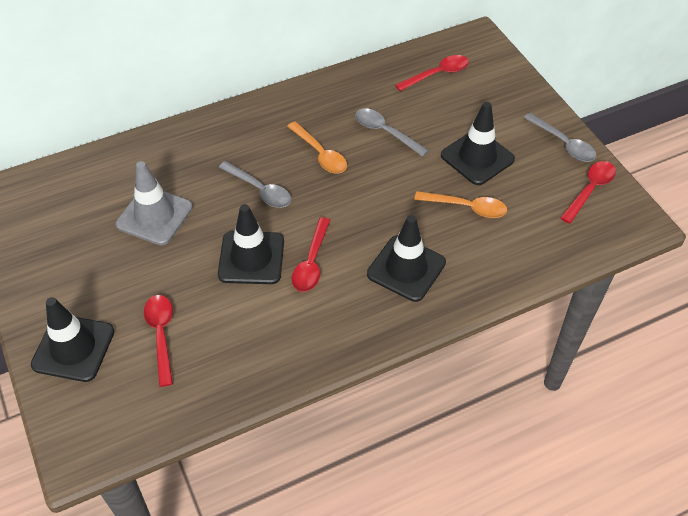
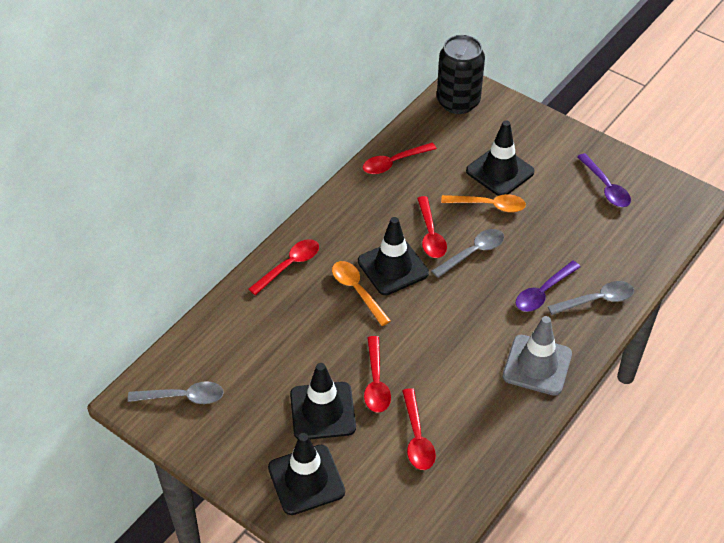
black can: none = 0 -> [437,35,485,114] = 1
purple spoon: none = 0 -> [516,261,580,312] [577,153,631,207] = 2
red spoon: [144,295,173,387] [292,217,331,292] [395,55,469,91] [560,161,616,224] = 4 -> [249,239,319,295] [363,143,437,174] [364,336,391,413] [402,388,436,470] [417,196,447,258] = 5

